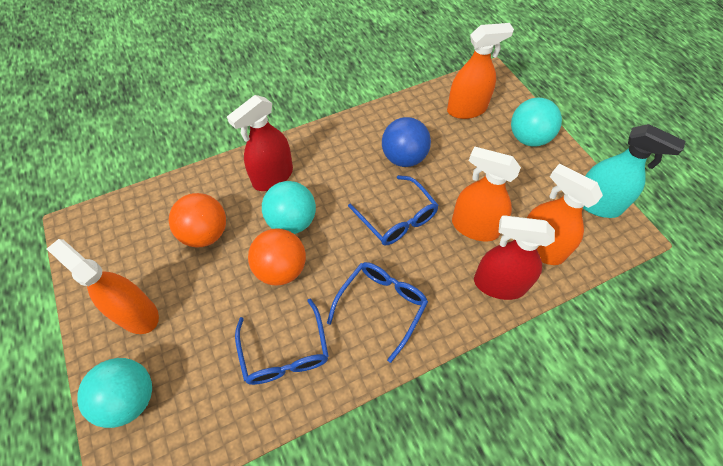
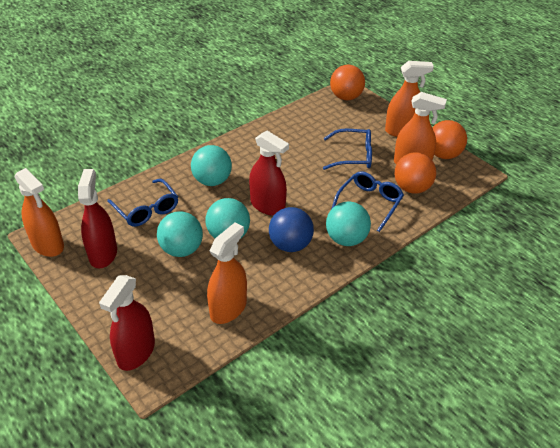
orange ball: [169,193,226,248] [248,228,306,286] = 2 -> [330,65,365,100] [395,152,436,194] [432,120,467,159] = 3
red spray bottle: [227,95,293,191] [474,215,555,300] = 2 -> [78,169,117,269] [99,275,155,371] [249,131,289,216] = 3
turquoise ball: [77,358,152,428] [262,181,316,234] [511,98,562,147] = 3 -> [157,211,203,257] [191,145,232,186] [205,198,250,239] [326,202,371,246] = 4
turquoise spray bottle: [583,124,686,218] = 1 -> none = 0

